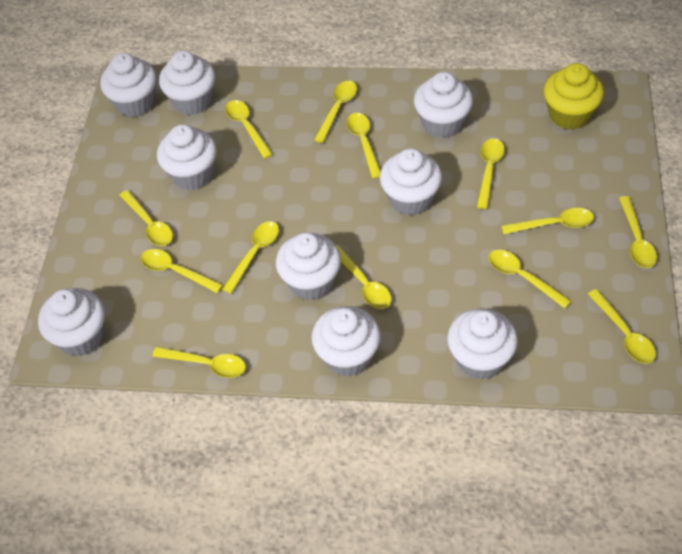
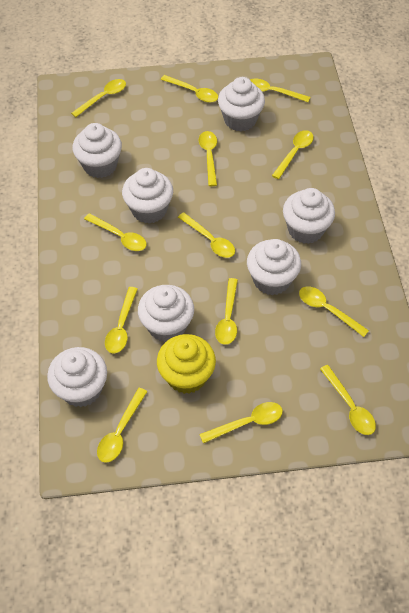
white cupcake: [38,288,105,356] [100,53,157,117] [157,124,217,190] [159,51,216,115] [276,232,341,300] [311,306,381,376] [380,148,442,216] [414,72,473,138] [447,308,518,380] = 9 -> [47,347,107,407] [73,123,122,178] [122,168,173,224] [138,285,194,342] [218,77,265,131] [247,239,301,295] [283,188,335,244] = 7

